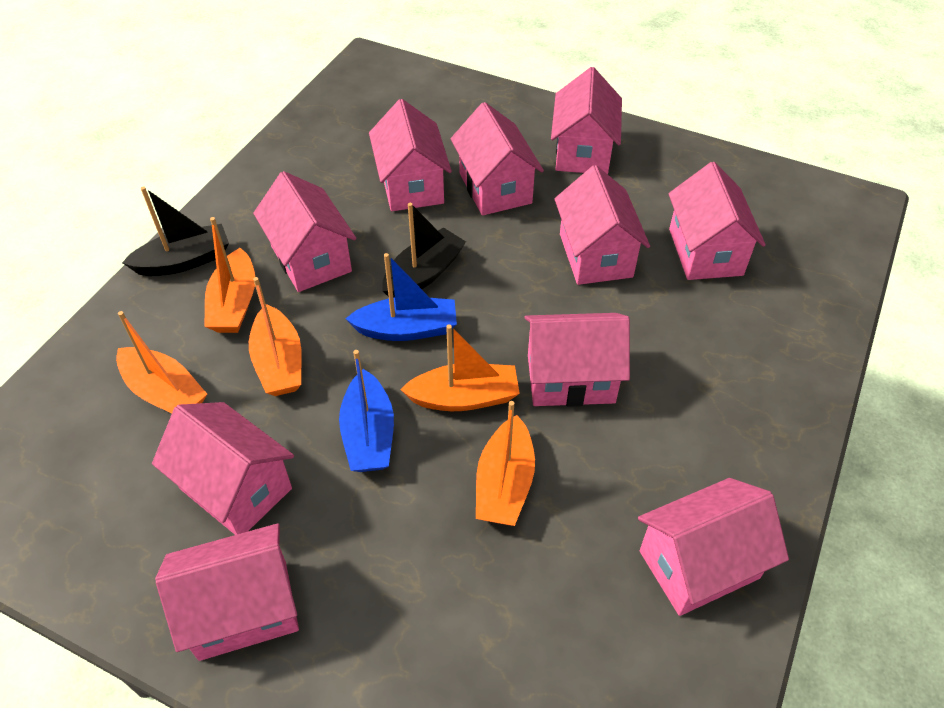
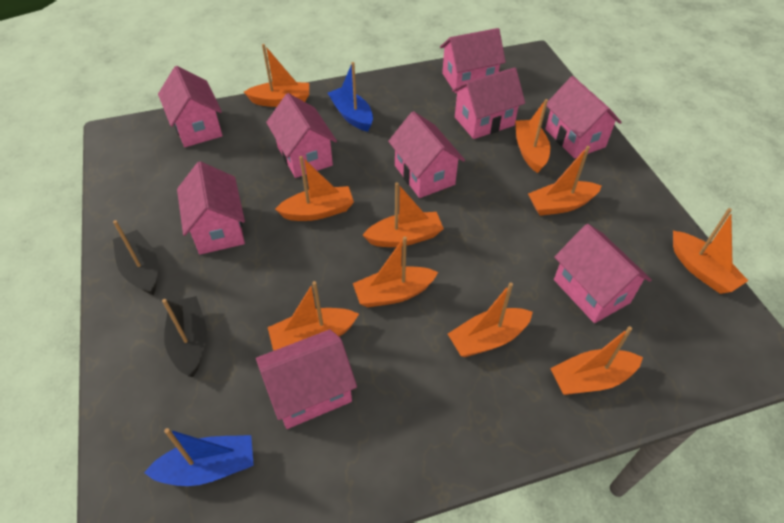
orange boat: [116,311,207,414] [204,217,255,333] [249,277,302,396] [400,324,520,411] [476,401,535,526] = 5 -> [244,44,309,107] [268,281,359,350] [275,156,354,221] [353,236,438,308] [363,182,444,247] [448,282,533,357] [515,99,550,173] [528,146,602,216] [550,326,643,395] [673,208,748,294] = 10
pink house: [152,402,294,535] [155,523,299,661] [253,171,356,292] [369,99,452,211] [451,102,544,216] [525,313,630,407] [551,67,622,174] [554,165,650,285] [638,478,789,616] [668,162,766,280] = 10 -> [158,66,222,147] [177,161,245,255] [256,329,357,429] [266,93,337,178] [388,111,465,198] [440,28,506,93] [452,67,525,139] [545,76,622,159] [554,224,652,323] = 9

